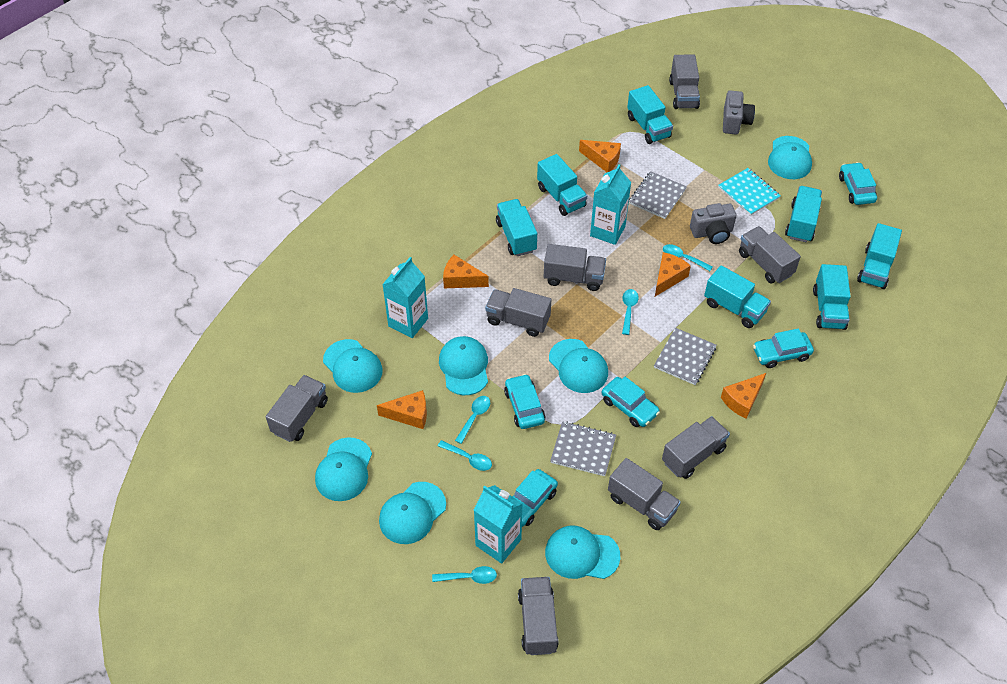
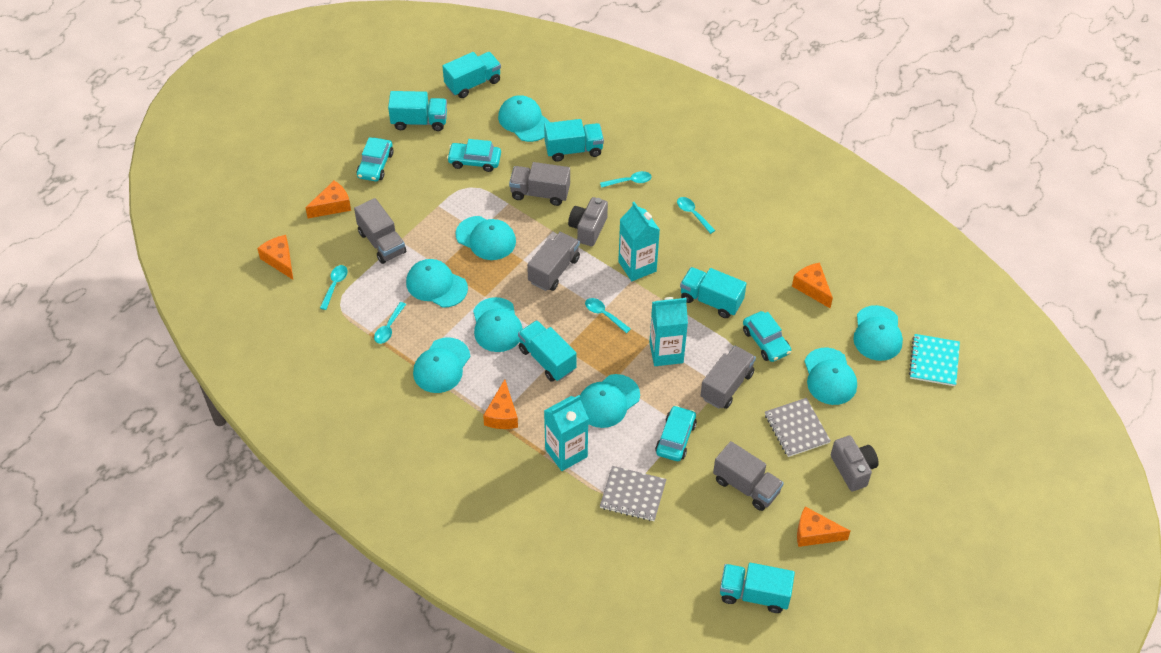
grey notebook: [550,421,616,476] [629,171,687,219] [654,328,716,385] = 3 -> [600,466,666,521] [765,398,831,457] = 2
grey truck: [266,375,328,442] [485,288,552,337] [518,577,559,655] [544,244,606,291] [608,458,681,530] [662,416,730,479] [669,54,700,109] [739,226,801,283] = 8 -> [354,198,406,264] [509,162,570,206] [527,232,580,291] [700,345,756,409] [713,441,784,511] = 5
turquoise cap: [315,437,372,501] [323,339,383,393] [379,482,446,544] [439,336,488,395] [545,526,620,579] [549,339,608,393] [768,136,812,179] = 7 -> [406,259,468,308] [413,337,470,393] [456,216,516,260] [473,297,523,352] [498,95,550,142] [580,374,640,428] [804,348,857,405] [853,305,903,361] = 8
turquoise car: [504,374,545,429] [513,469,558,527] [602,377,660,427] [753,328,814,368] [839,162,877,205] = 5 -> [356,137,394,181] [447,139,501,172] [655,405,697,461] [743,311,791,362] = 4
turquoise truck: [496,199,537,256] [537,154,587,216] [627,85,673,144] [704,265,771,328] [785,186,822,242] [813,264,851,330] [857,223,902,289] = 7 -> [388,91,447,131] [442,52,501,98] [518,320,577,382] [544,119,604,162] [680,267,747,318] [720,563,795,613] = 6

